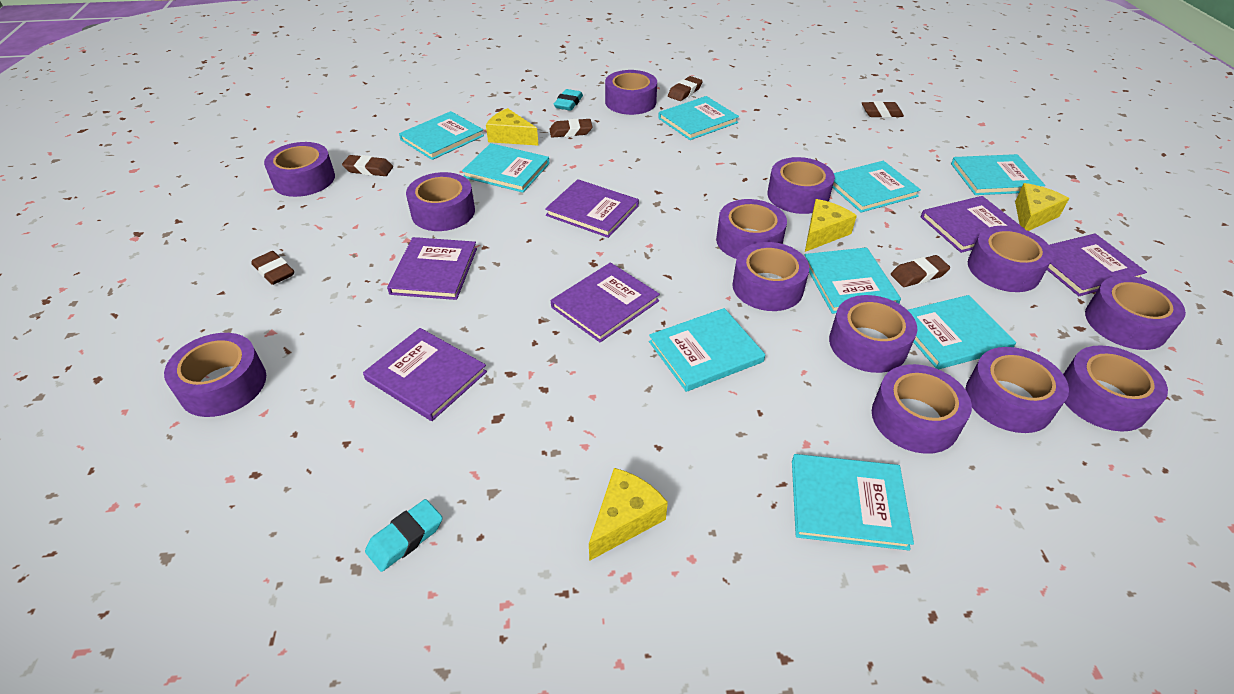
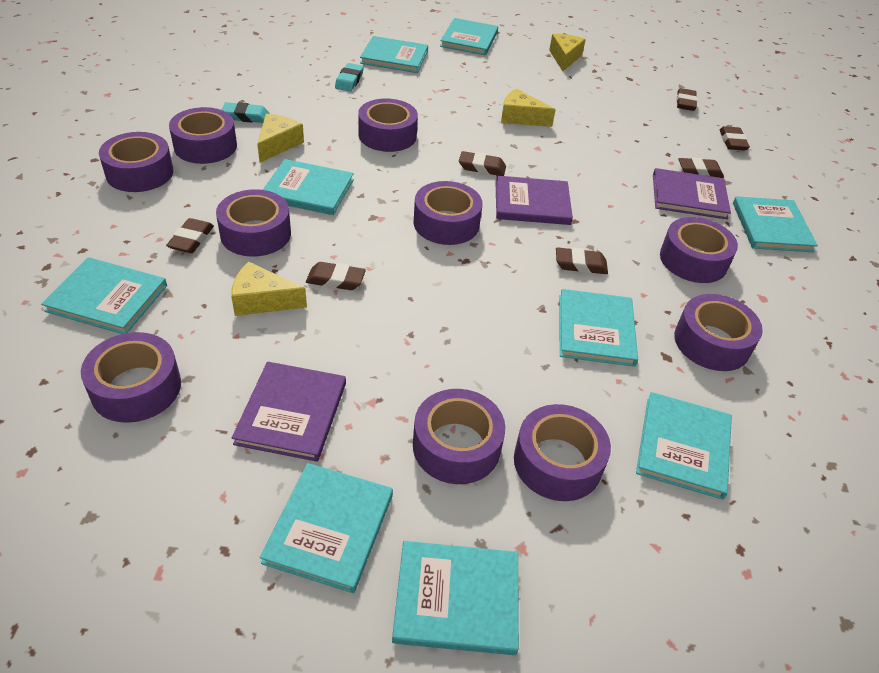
brown eraser: [252,251,294,285] [342,155,393,176] [549,118,593,138] [668,76,703,101] [862,101,904,118] [891,255,950,287] = 6 -> [166,218,214,253] [306,262,366,290] [459,151,506,176] [556,247,608,274] [677,88,698,111] [678,157,724,178] [720,126,750,151] = 7
purple book: [363,328,487,421] [387,237,477,300] [545,179,639,238] [551,262,660,342] [921,196,1025,253] [1047,234,1147,296] = 6 -> [232,361,346,462] [496,175,573,225] [653,168,731,220] = 3
purple tape: [164,333,266,417] [264,142,335,197] [406,172,475,231] [605,70,657,115] [716,199,787,259] [732,242,809,311] [767,157,835,214] [829,295,917,373] [872,364,972,454] [965,347,1069,433] [968,226,1053,292] [1063,345,1168,431] [1085,276,1186,350] = 13 -> [81,332,181,423] [99,132,174,192] [169,107,237,164] [216,189,291,257] [358,98,418,152] [413,389,506,484] [414,181,483,245] [514,404,611,501] [660,217,738,283] [674,294,763,371] = 10

